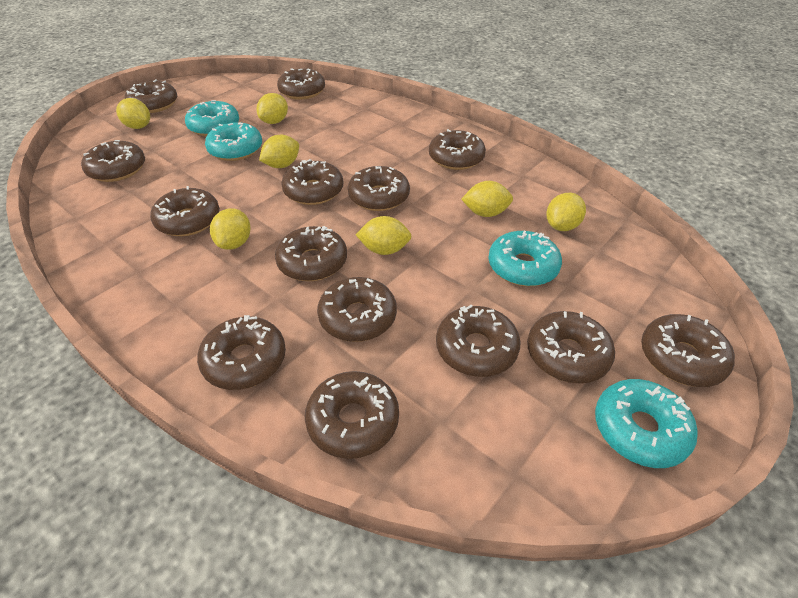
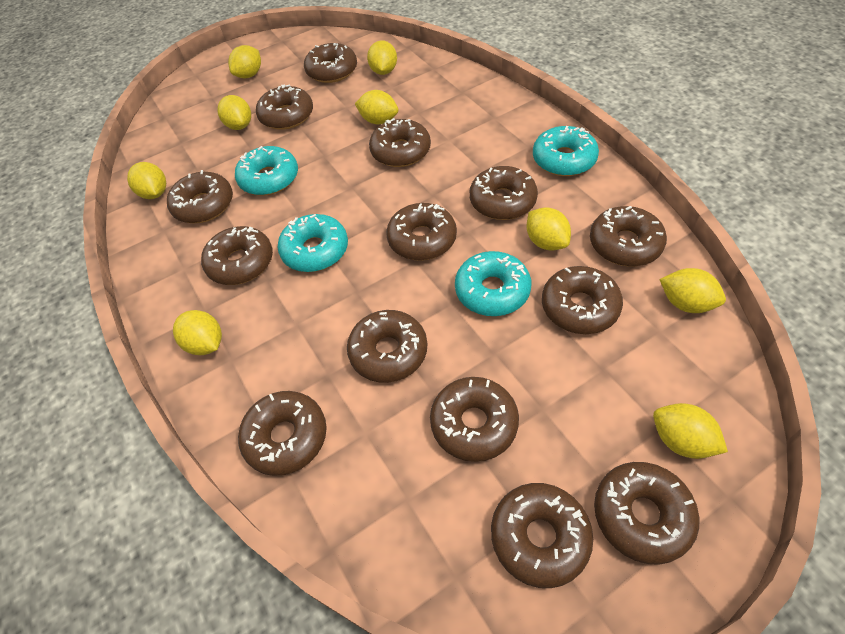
yellow lemon: [116,98,150,129] [210,208,251,250] [257,93,288,124] [259,135,299,168] [356,216,412,255] [461,181,513,217] [546,193,586,231] = 7 -> [127,162,166,199] [173,310,222,355] [217,95,251,130] [228,45,261,79] [355,90,398,124] [367,40,397,75] [526,207,571,250] [653,403,728,459] [659,268,726,313] = 9

